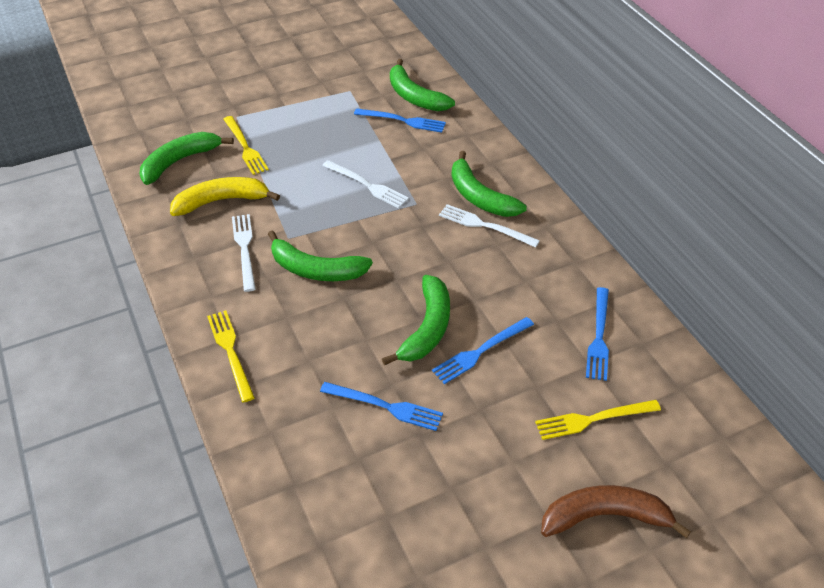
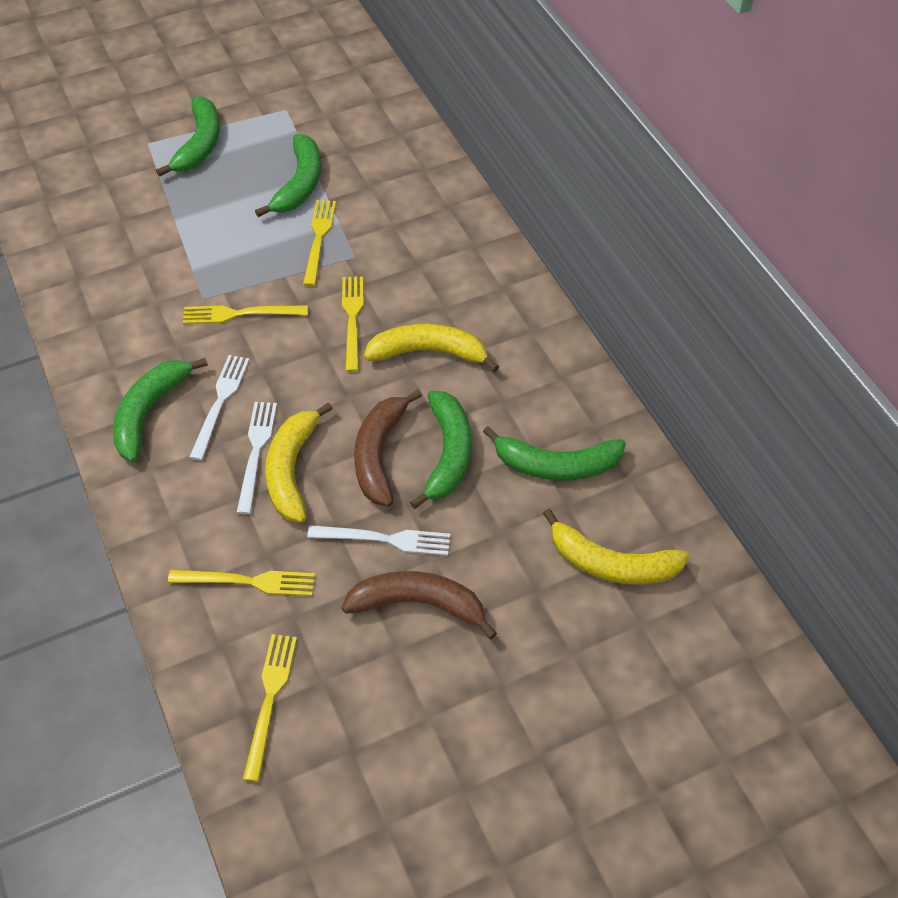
blue fork: [320,382,443,431] [354,108,446,133] [432,317,534,384] [586,287,609,381] = 4 -> none = 0
brown banana: [541,485,691,538] = 1 -> [342,571,497,640] [354,390,422,506] = 2
yellow banana: [170,177,280,216] = 1 -> [265,402,333,522] [364,323,499,372] [543,509,689,585] = 3
yellow fork: [207,310,255,403] [224,116,269,175] [535,400,661,440] = 3 -> [168,570,315,596] [183,306,308,324] [243,634,297,782] [303,200,336,286] [342,276,363,372] = 5

